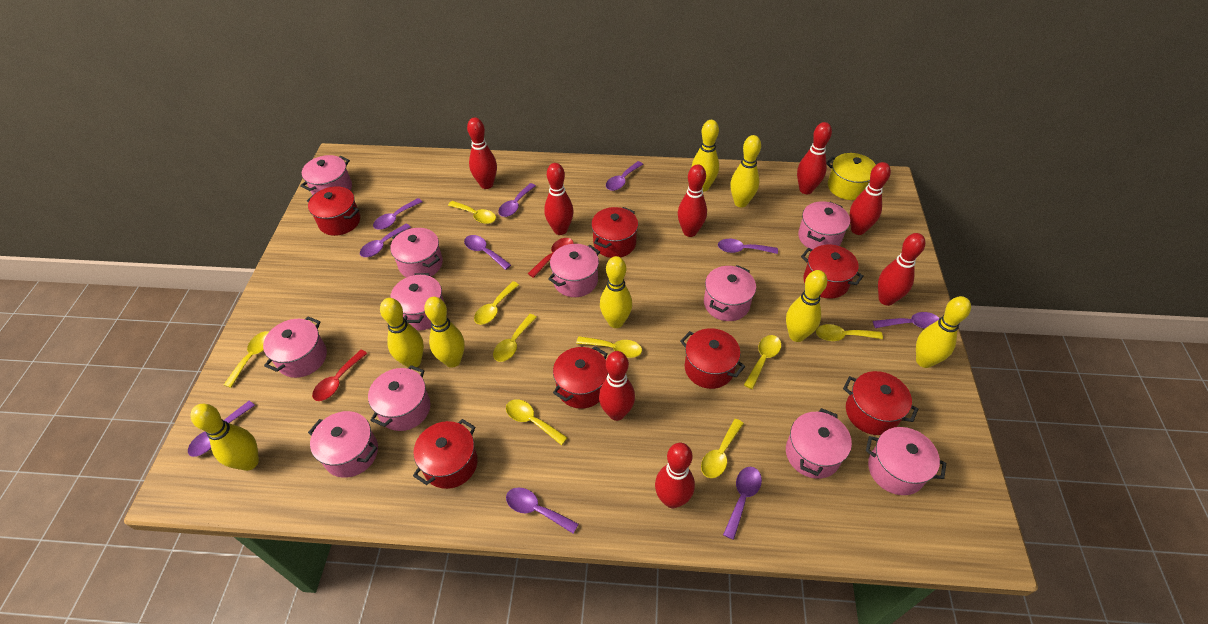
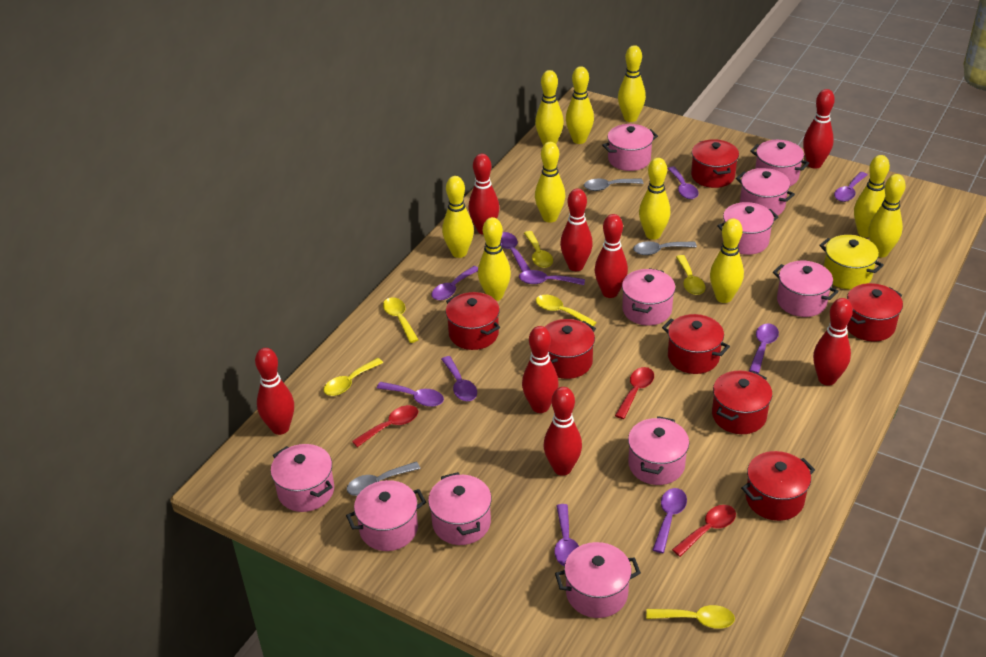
grey spoon: none = 0 -> [347,462,421,496] [584,179,643,191] [633,241,697,255] = 3
red spoon: [312,350,368,401] [528,238,574,278] = 2 -> [352,405,418,447] [615,367,654,419] [672,505,736,557] = 3
yellow bowling pin: [191,404,259,471] [380,298,424,367] [424,297,465,368] [600,256,632,328] [692,120,719,192] [730,135,761,207] [786,270,827,342] [916,296,971,368] = 8 -> [442,176,474,258] [478,217,511,301] [535,70,564,145] [535,142,566,223] [566,66,594,144] [618,45,646,122] [639,158,670,240] [710,218,744,303] [854,155,890,238] [869,174,906,258] = 10
yellow spoon: [224,331,269,388] [448,201,496,224] [474,281,519,325] [493,314,537,362] [506,399,568,445] [576,336,642,358] [701,419,744,478] [744,335,781,389] [816,324,883,341] = 9 -> [324,358,383,396] [383,297,419,343] [524,231,553,268] [536,295,597,326] [646,605,735,629] [676,255,705,295] = 6

